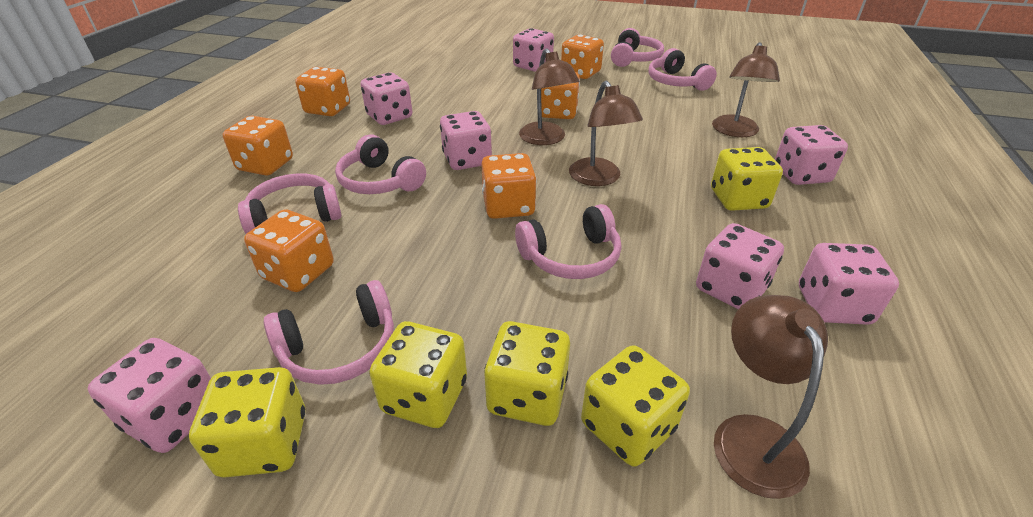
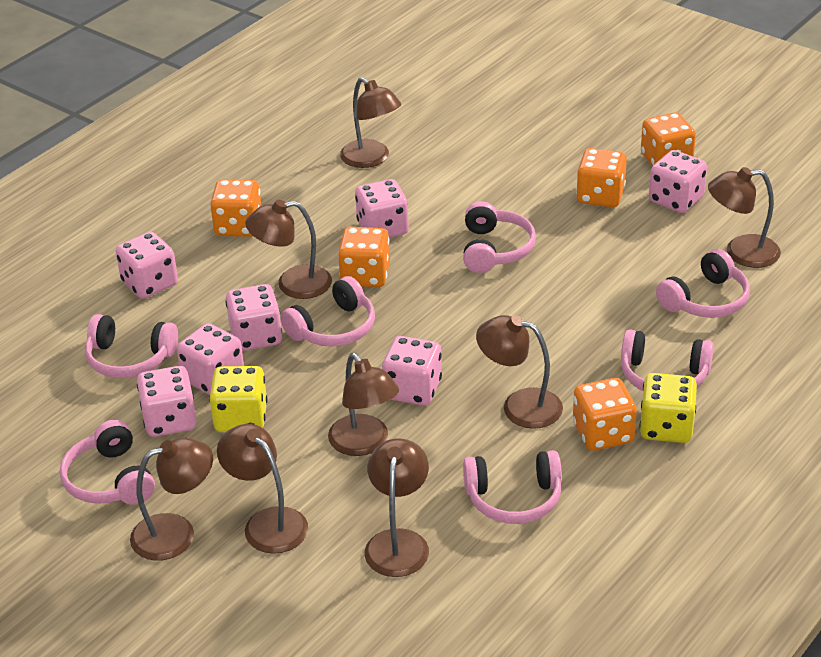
brown lamp: [519,48,580,145] [569,81,643,186] [712,42,780,137] [714,295,828,499] = 4 -> [130,438,213,561] [217,424,308,554] [245,200,332,299] [328,353,399,456] [340,77,401,168] [365,438,429,577] [476,315,563,429] [708,167,781,268] = 8
orange dice: [223,116,293,176] [244,209,334,292] [295,67,350,116] [481,153,537,219] [541,72,580,119] [561,34,604,79] = 6 -> [210,179,261,237] [338,227,390,287] [573,378,637,451] [576,148,627,207] [641,112,696,166] = 5
pink headphones: [238,173,342,234] [264,280,394,385] [335,134,426,194] [515,204,621,279] [611,28,664,67] [649,48,717,91] = 6 -> [60,420,155,505] [85,314,178,378] [281,276,375,347] [463,201,536,273] [463,450,562,524] [621,329,714,391] [656,249,750,318] = 7
yellow dice: [189,367,306,478] [369,321,467,428] [484,321,570,426] [581,345,690,467] [711,147,783,211] = 5 -> [209,366,267,432] [640,373,697,443] = 2

